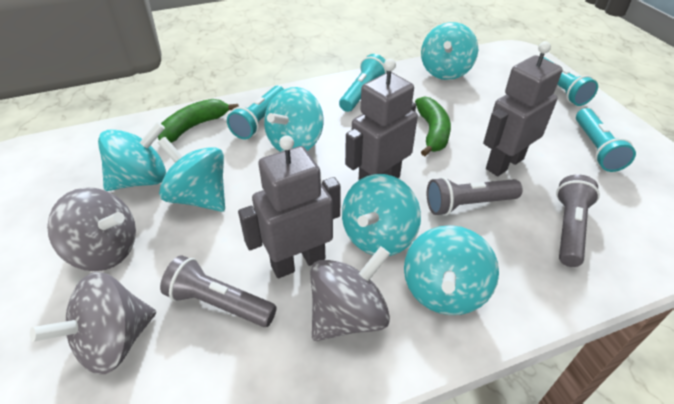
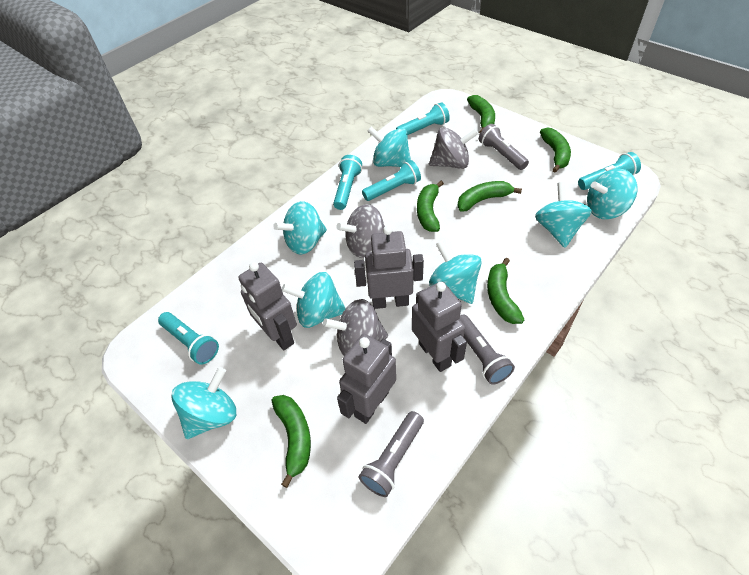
green banana: [158,99,239,143] [415,96,451,156] = 2 -> [272,395,311,488] [417,181,444,232] [457,181,522,212] [467,95,495,133] [487,258,524,324] [540,127,571,172] = 6
grey robot: [238,135,341,278] [345,59,418,180] [483,42,563,176] = 3 -> [238,262,297,350] [337,334,396,424] [354,226,424,309] [412,281,467,372] = 4
turquoise flashlight: [227,86,284,139] [339,54,387,112] [543,57,598,106] [576,108,636,172] = 4 -> [158,312,219,365] [333,155,362,210] [362,160,421,201] [396,102,450,135] [578,152,641,190] = 5
turquoise spinning top: [98,122,166,191] [158,137,225,212] [264,87,324,152] [342,174,421,256] [404,225,499,315] [421,22,478,80] = 6 -> [171,367,236,439] [273,201,327,255] [282,272,346,328] [368,126,411,167] [429,240,482,304] [535,182,592,248] [587,169,637,219] = 7

